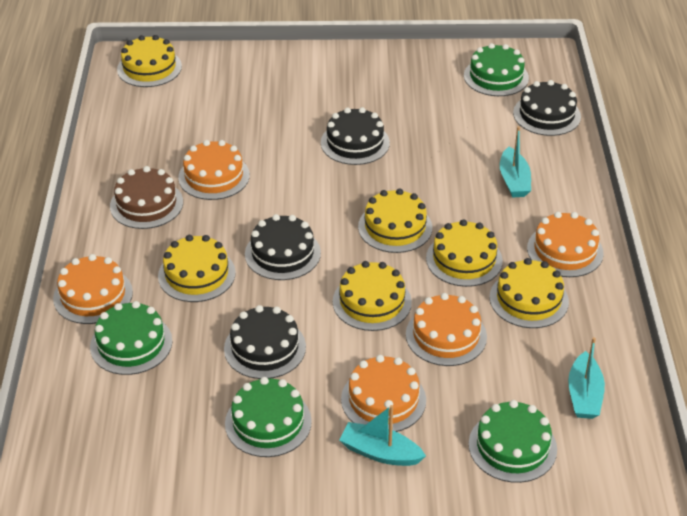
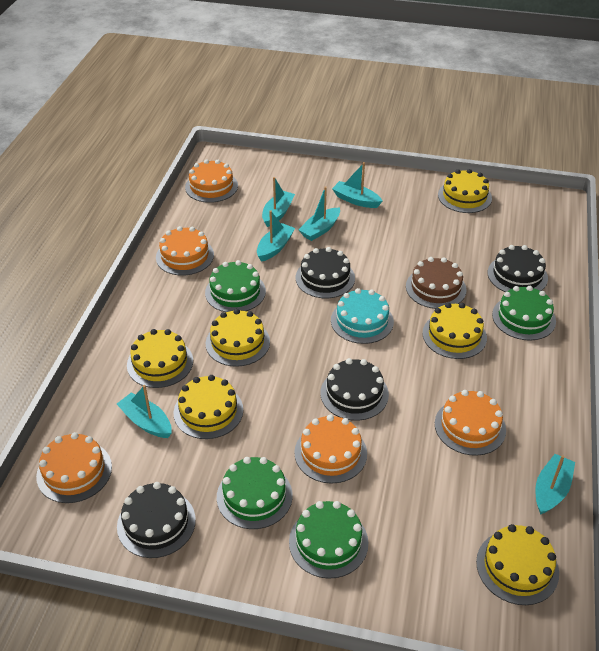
turquoise boat: [339,405,426,466] [500,126,531,198] [568,337,605,419] = 3 -> [117,385,172,438] [257,210,295,262] [262,177,295,227] [298,186,340,241] [332,162,382,208] [535,454,575,515] = 6
turquoise cake: none = 0 -> [331,288,394,344] = 1

